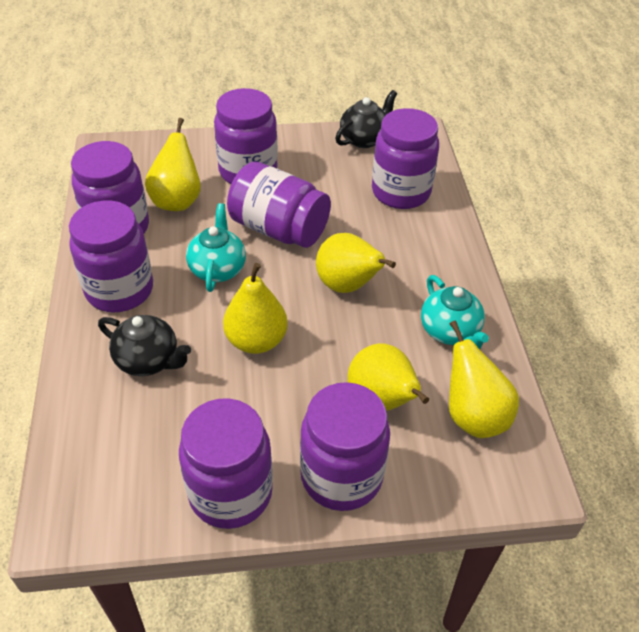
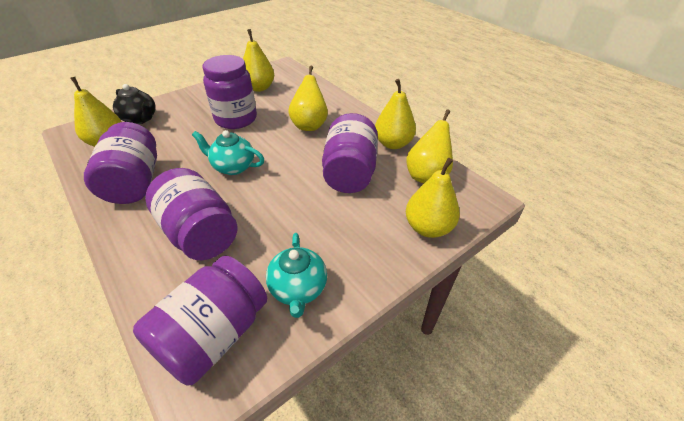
black teapot: [98,315,191,376] [335,90,397,148] = 2 -> [113,84,156,124] = 1
purple jar: [69,201,153,313] [71,141,149,233] [179,398,273,529] [214,88,278,184] [227,162,331,248] [300,382,390,511] [372,108,439,209] = 7 -> [84,122,157,204] [133,255,267,386] [145,168,238,260] [203,55,257,129] [322,113,378,193] = 5
yellow pear: [145,118,201,211] [223,263,288,354] [316,233,396,293] [347,343,429,411] [449,321,519,438] = 5 -> [71,77,122,147] [243,29,274,92] [288,66,328,131] [375,79,416,149] [406,158,460,238] [407,110,453,184] = 6

